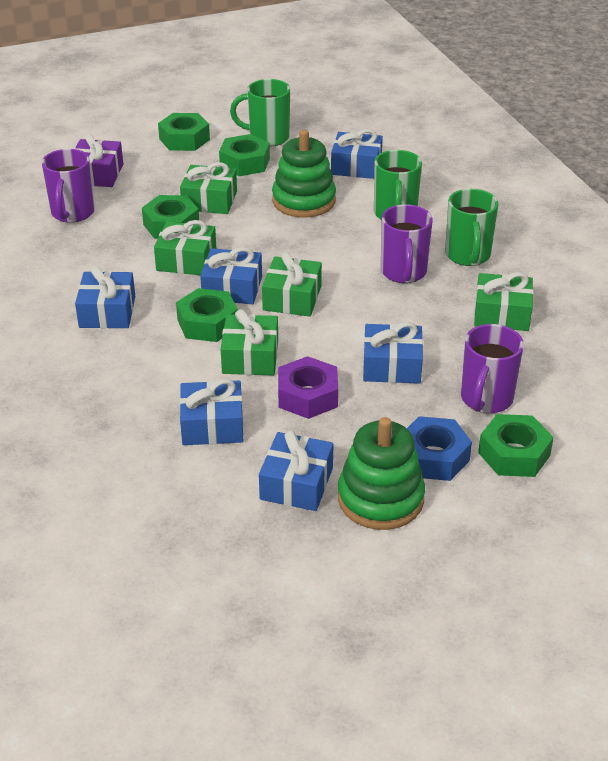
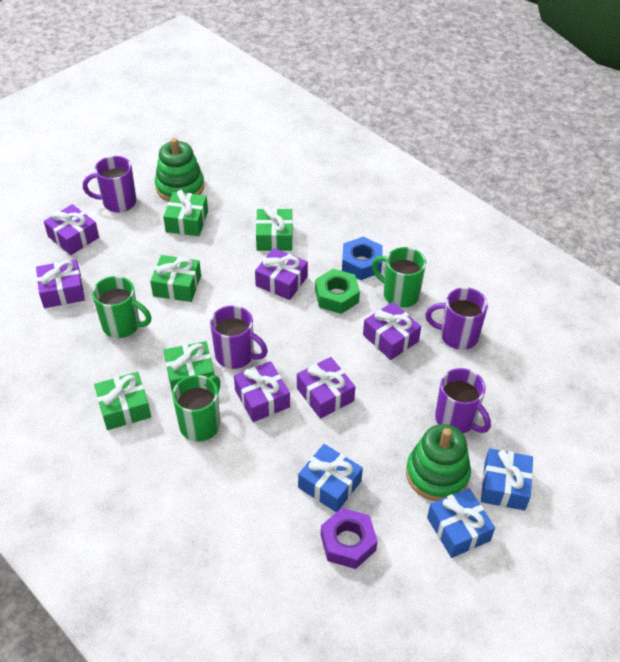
blue gift: [75,266,135,328] [180,378,243,445] [200,247,262,304] [259,430,333,511] [331,129,383,179] [363,322,423,384] = 6 -> [298,444,363,512] [427,488,495,558] [481,448,533,511] = 3
green nut: [142,195,199,239] [158,113,210,151] [176,288,238,342] [219,134,270,176] [478,414,554,477] = 5 -> [315,269,360,314] = 1
purple gift: [74,133,123,187] = 1 -> [36,259,85,308] [44,204,99,255] [234,361,290,422] [255,248,308,300] [297,357,355,419] [363,302,421,360] = 6
purple mug: [42,149,95,223] [381,204,433,283] [461,324,524,413] = 3 -> [83,156,137,212] [210,305,268,369] [425,287,488,350] [435,368,491,433] = 4

